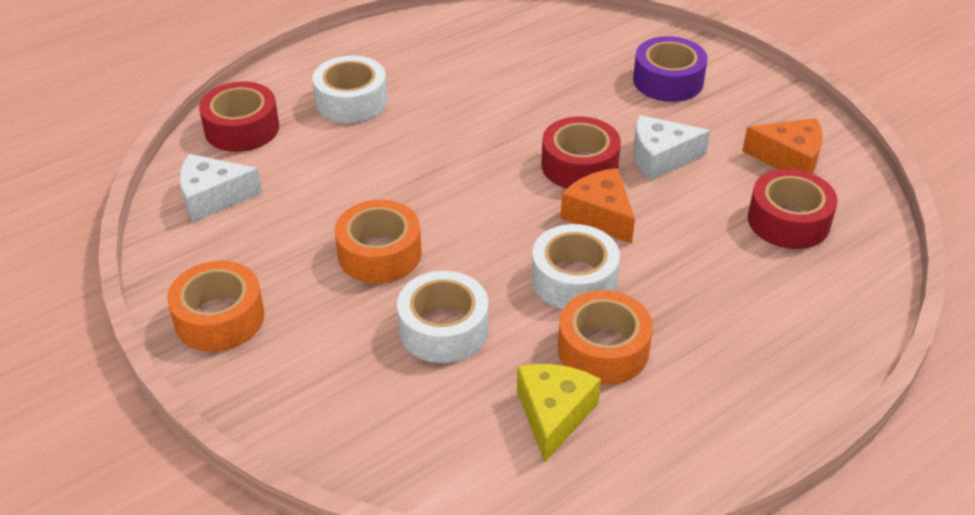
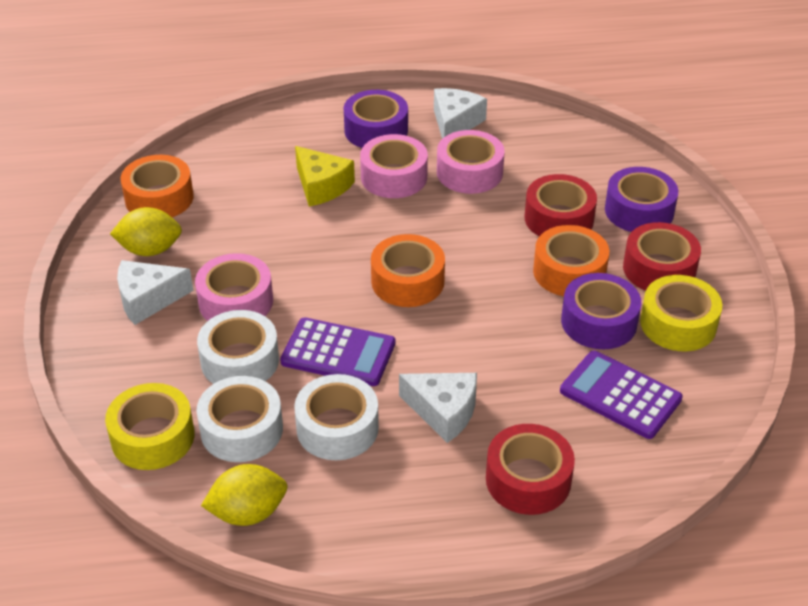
orange cheese: [560,168,635,244] [742,118,823,174] = 2 -> none = 0
pink tape: none = 0 -> [195,253,273,321] [360,134,428,198] [437,130,505,194] = 3
purple calculator: none = 0 -> [280,317,395,386] [560,350,683,439] = 2
purple tape: [633,36,708,102] = 1 -> [344,90,408,148] [561,273,641,349] [605,167,678,232] = 3
white cheese: [179,154,262,222] [633,115,710,180] = 2 -> [117,260,194,325] [399,373,477,443] [434,88,487,139] = 3
yellow lemon: none = 0 -> [110,207,182,256] [201,464,287,526] = 2
yellow tape: none = 0 -> [105,383,195,470] [640,275,722,351] = 2

